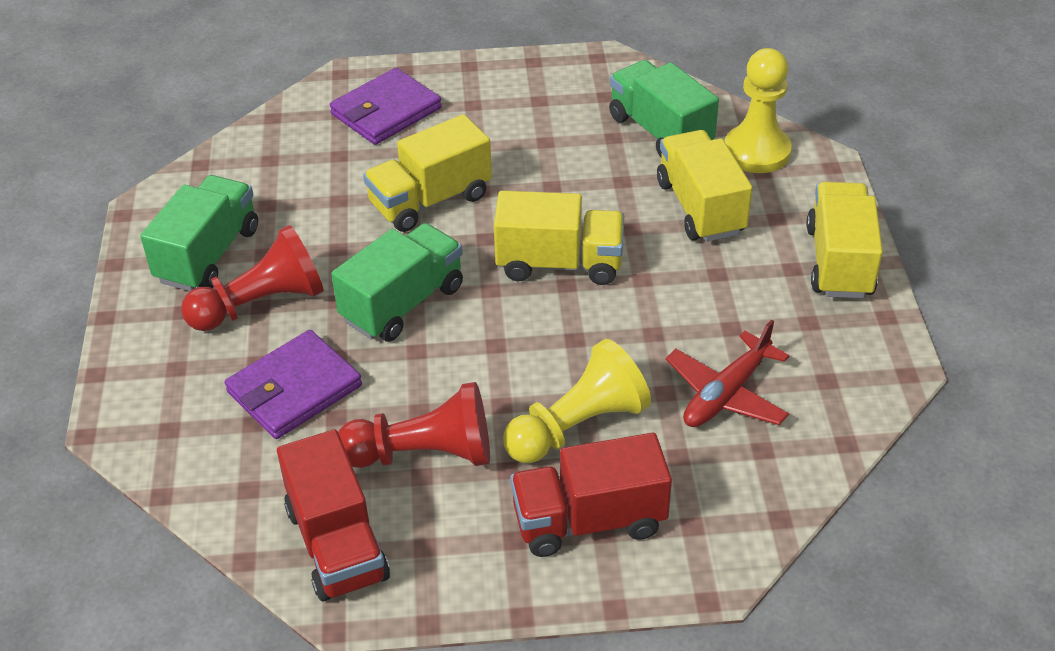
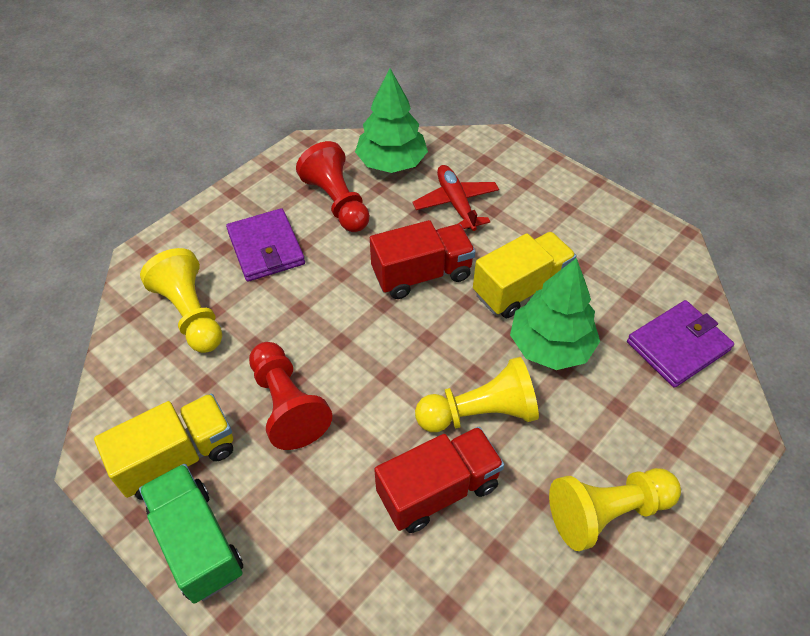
green tree: none = 0 -> [355,68,428,173] [510,258,600,370] = 2
green truck: [140,175,258,291] [331,223,463,342] [609,60,719,157] = 3 -> [139,464,243,604] = 1
yellow pawn: [503,339,651,463] [725,48,792,173] = 2 -> [140,248,222,353] [415,357,539,432] [549,468,681,551] = 3
yellow truck: [363,114,492,232] [494,191,624,285] [657,130,753,242] [806,182,883,298] = 4 -> [94,393,233,500] [473,232,576,318] = 2

